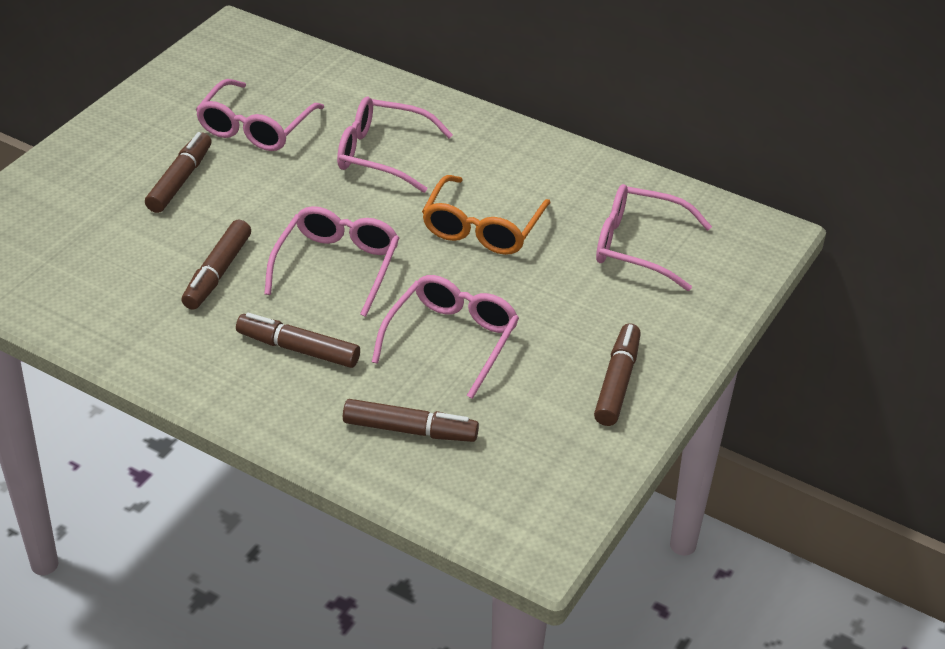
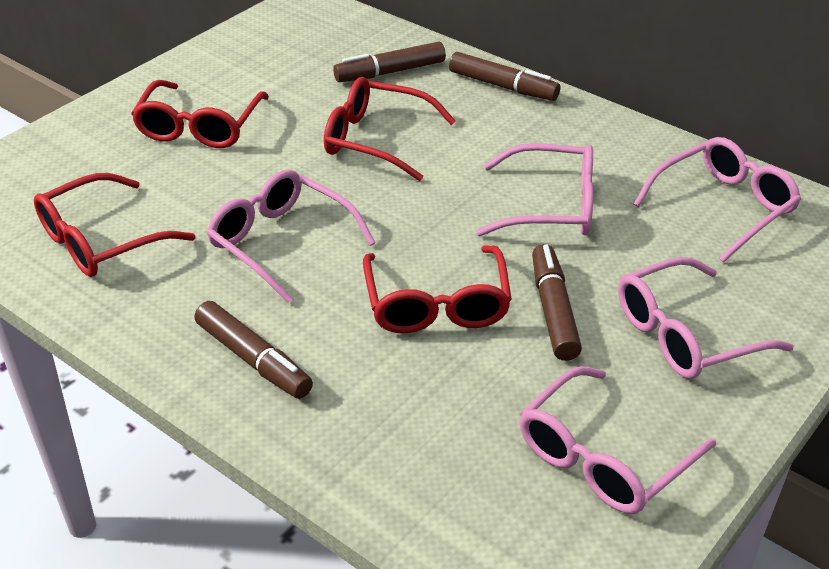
brown marker: [145,132,212,213] [181,220,251,310] [236,313,360,368] [343,399,479,442] [594,323,641,426] = 5 -> [194,301,313,399] [333,42,446,82] [449,52,560,101] [532,244,582,361] = 4
orange glasses: [422,175,551,255] = 1 -> none = 0
red glasses: none = 0 -> [34,173,195,277] [131,80,269,148] [324,77,456,181] [363,245,512,333] = 4

